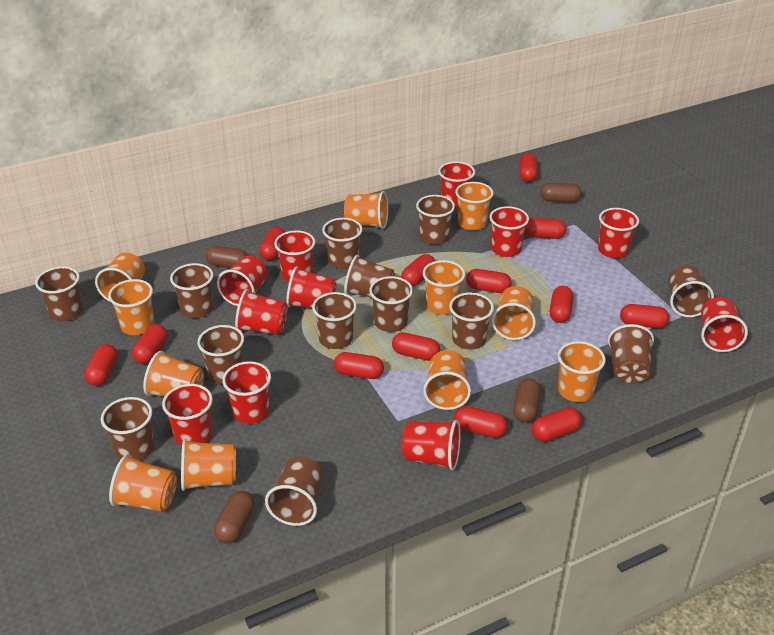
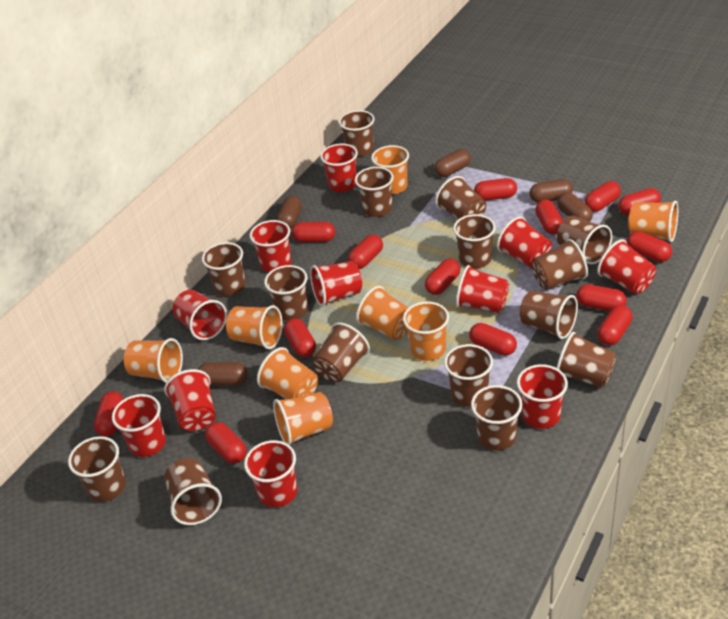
brown capsule: [206,246,248,268] [214,491,255,544] [513,379,541,423] [541,183,582,202] = 4 -> [198,362,248,386] [277,196,302,229] [435,149,471,177] [529,179,573,203] [557,192,593,222] = 5
brown cup: [35,266,83,321] [101,397,154,461] [170,263,213,318] [197,325,244,384] [265,457,324,526] [312,292,357,349] [322,218,362,269] [345,255,395,298] [369,276,413,332] [416,195,455,244] [449,292,494,349] [608,324,654,383] [668,265,714,317] = 13 -> [68,436,126,502] [164,458,222,525] [202,242,246,296] [264,265,308,321] [312,322,370,382] [339,110,375,157] [355,167,394,217] [435,176,486,219] [444,344,493,407] [453,214,496,268] [471,385,523,451] [520,290,578,339] [532,239,588,290] [556,332,617,388] [557,216,612,265] = 15
orange cup: [95,253,145,301] [108,279,154,335] [109,454,177,512] [143,351,204,397] [181,439,236,491] [344,191,388,229] [423,260,465,315] [423,350,471,410] [455,182,494,230] [492,286,536,340] [558,341,606,402] = 11 -> [124,338,183,383] [226,305,283,349] [257,347,318,399] [273,392,333,445] [356,286,409,340] [371,145,409,194] [403,301,449,361] [628,201,678,242] = 8
red capsule: [84,344,118,386] [132,324,168,364] [259,227,285,260] [334,352,384,379] [392,332,440,361] [401,254,435,286] [454,406,507,438] [466,269,512,293] [519,153,538,182] [525,218,566,239] [532,407,582,442] [550,286,574,323] [620,304,669,328] = 13 -> [94,391,124,437] [205,422,247,464] [284,318,316,357] [292,222,335,242] [348,234,383,269] [425,259,461,295] [469,323,517,356] [474,178,517,201] [535,200,563,234] [576,284,627,311] [585,181,621,212] [597,305,633,345] [619,188,661,216] [627,231,672,262] = 14

